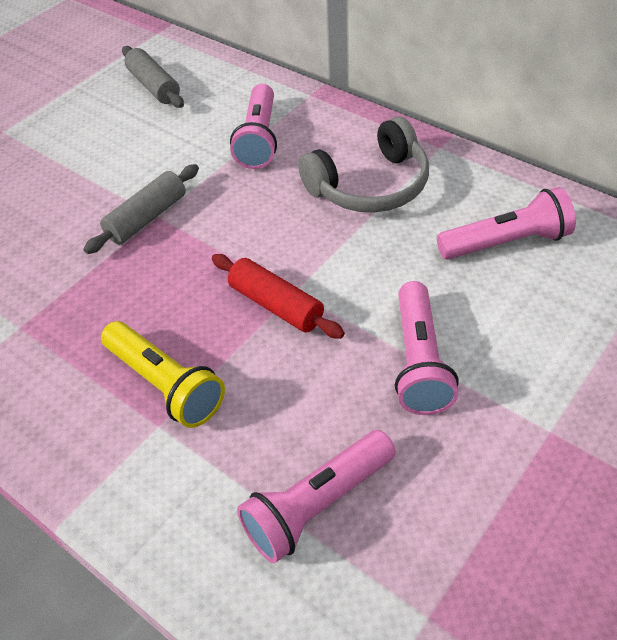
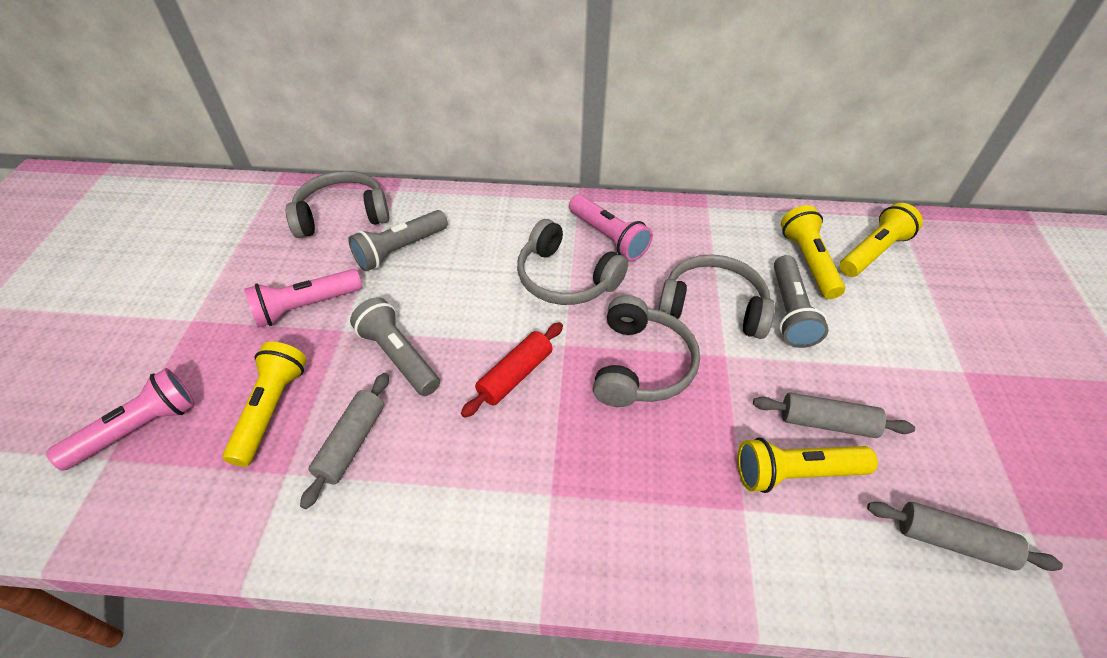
grey flashlight: none = 0 -> [348,210,448,271] [350,297,440,396] [774,255,828,348] = 3
grey headphones: [298,116,429,212] = 1 -> [286,171,390,238] [517,219,628,305] [593,295,700,407] [658,254,775,339] = 4
grey rolling pin: [83,164,199,254] [122,46,184,108] = 2 -> [300,373,389,509] [753,393,915,438] [867,502,1063,571] = 3
pink flashlight: [230,84,277,169] [237,430,396,563] [395,281,459,415] [437,187,576,260] = 4 -> [46,368,195,471] [244,269,362,328] [569,195,653,261] = 3
yellow flashlight: [101,321,225,428] = 1 -> [223,342,306,467] [737,437,878,493] [781,205,845,299] [840,203,923,277] = 4

